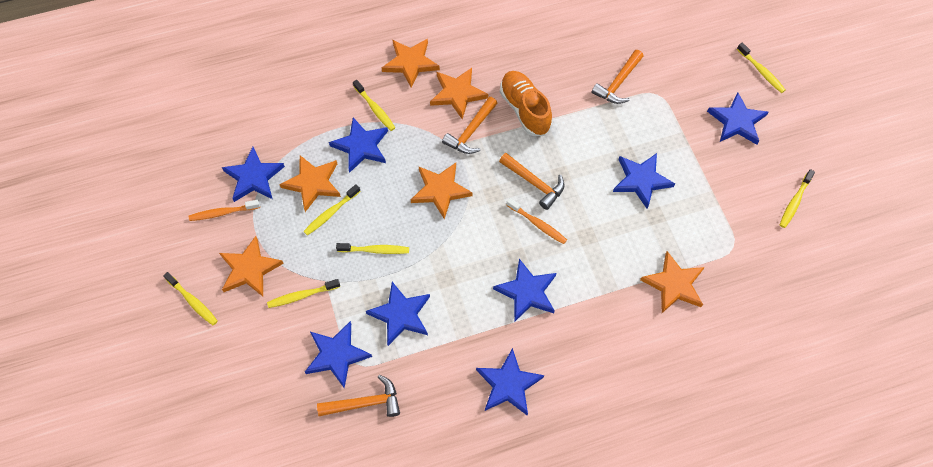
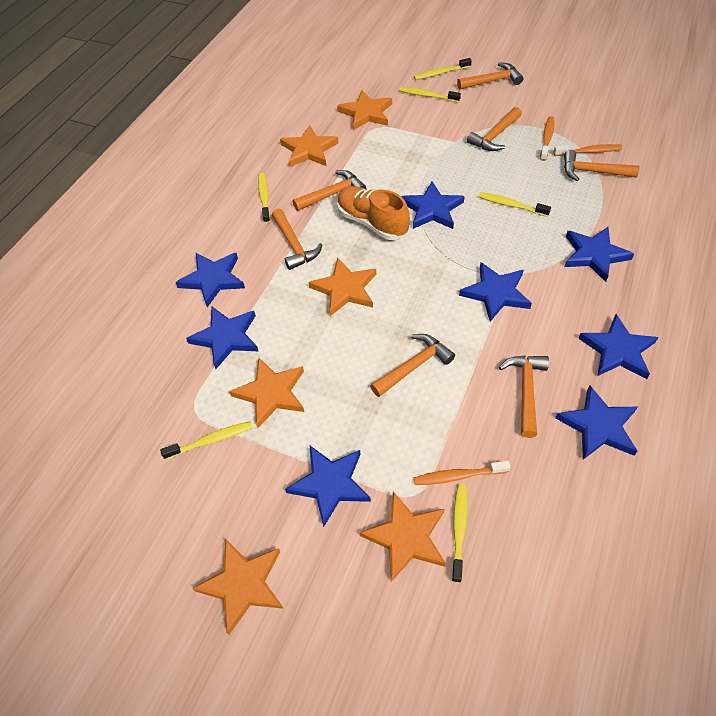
orange hammer: [317,375,400,417] [442,97,498,154] [499,153,564,210] [591,50,644,104] = 4 -> [272,208,323,270] [293,170,366,211] [370,334,455,397] [457,62,523,90] [467,107,522,151] [499,356,549,438] [564,150,640,181] = 7
orange toothbrush: [189,200,260,221] [507,198,567,244] = 2 -> [414,461,510,485] [540,116,555,161] [553,144,622,156] = 3
yellow toothbrush: [163,272,218,325] [267,279,340,308] [303,184,360,236] [336,243,409,254] [353,80,395,131] [737,43,785,93] [780,169,815,228] = 7 -> [160,421,253,460] [258,173,270,223] [399,87,461,102] [414,58,472,80] [451,483,468,583] [478,192,551,217] = 6

